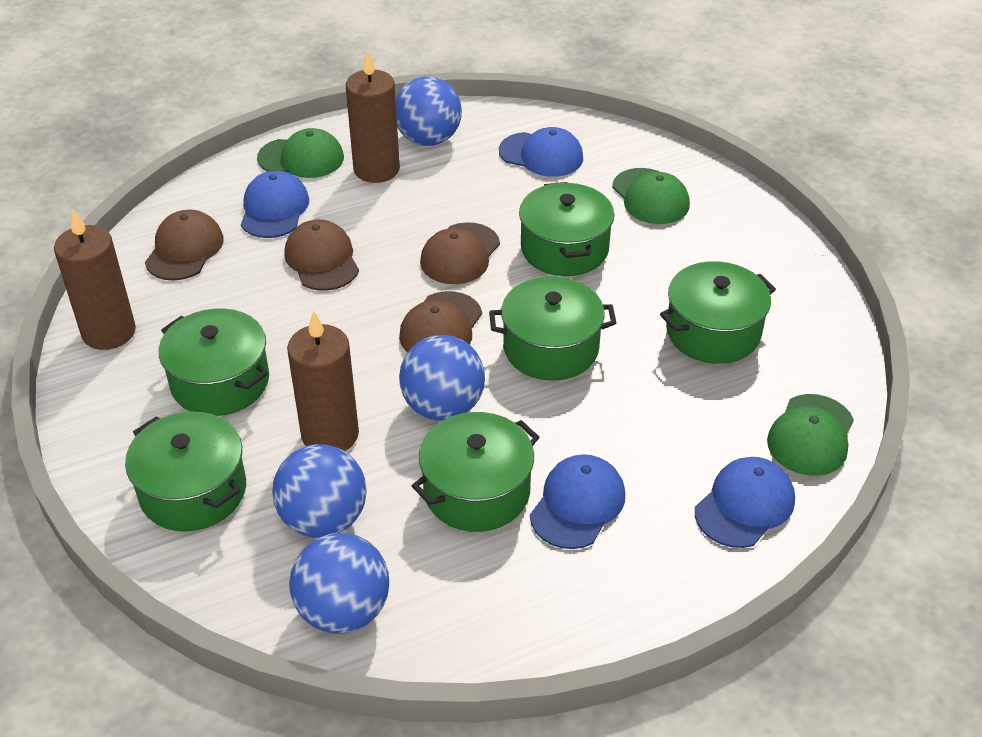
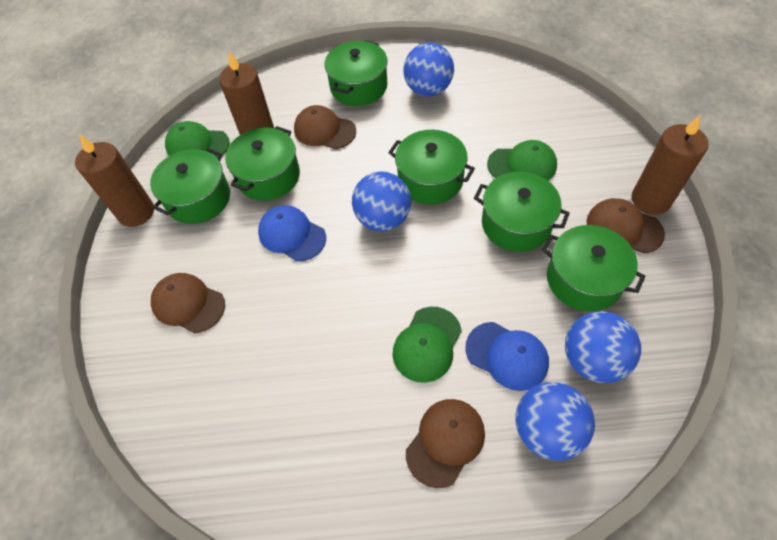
blue cap: [241,171,309,238] [499,127,583,177] [530,454,625,549] [695,457,795,548] = 4 -> [258,205,326,262] [465,322,549,391] = 2

